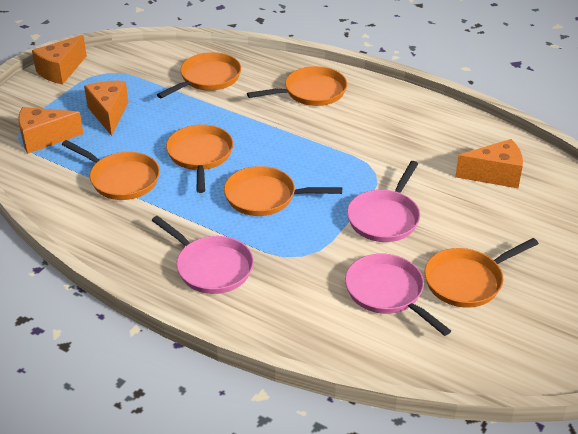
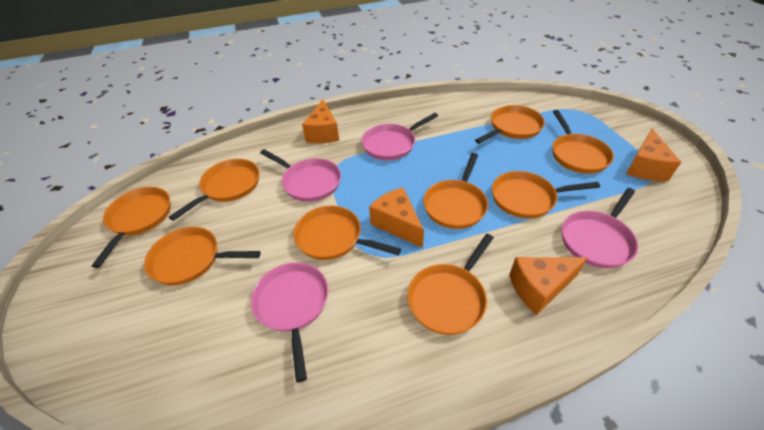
orange pan: [62,140,160,200] [157,52,241,98] [166,125,233,193] [224,166,342,216] [247,66,347,106] [425,238,539,308] = 6 -> [92,187,171,268] [144,227,261,285] [169,159,259,221] [293,206,401,260] [407,234,494,335] [423,153,488,229] [475,105,545,144] [492,171,600,219] [552,110,614,174] = 9
pink pan: [151,216,254,294] [345,254,451,336] [347,161,420,242] = 3 -> [251,262,328,382] [260,149,341,202] [361,113,438,160] [562,188,638,268] = 4

